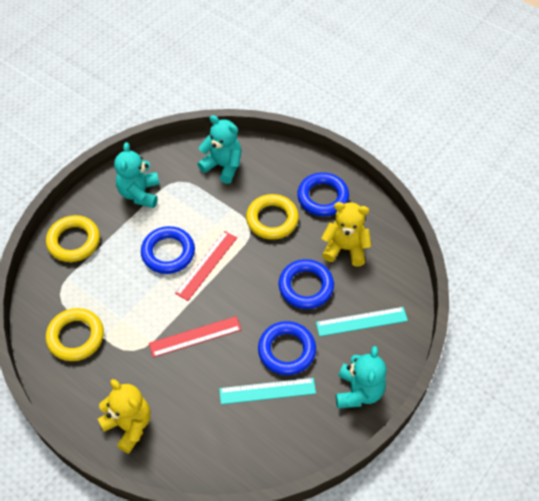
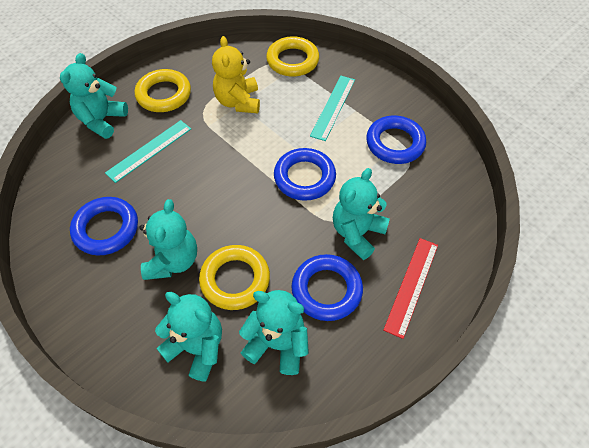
red ruler: [149,316,241,357] [175,231,237,301] = 2 -> [383,238,438,339] = 1
turquoise teddy bear: [114,142,159,208] [198,115,241,184] [336,346,386,409] = 3 -> [60,53,128,139] [139,199,197,280] [155,292,222,382] [239,290,309,375] [333,168,390,260] = 5
yellow teddy bear: [98,379,150,454] [322,202,371,267] = 2 -> [212,36,260,113] = 1

